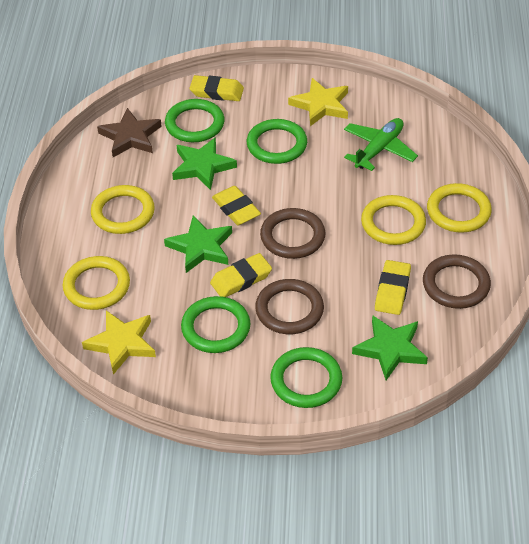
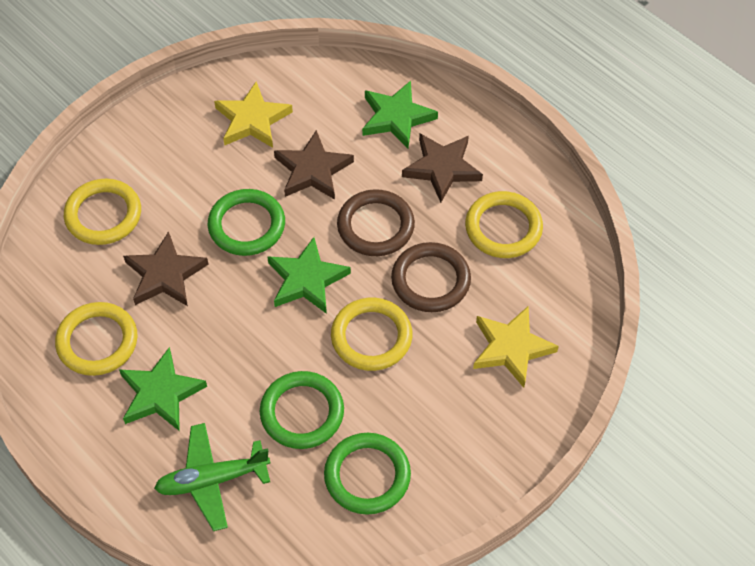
brown ring: [255,279,324,334] [260,208,325,259] [423,254,491,309] = 3 -> [337,189,415,256] [391,242,471,312] = 2
brown star: [97,108,162,157] = 1 -> [123,231,209,306] [274,130,354,200] [402,134,483,203] = 3
green ring: [165,99,224,142] [181,296,251,353] [247,119,307,164] [270,347,342,408] = 4 -> [208,189,285,256] [260,371,344,449] [324,433,411,515] = 3
yellow eraser: [190,75,244,101] [210,253,272,297] [212,186,261,225] [375,260,411,315] = 4 -> none = 0

